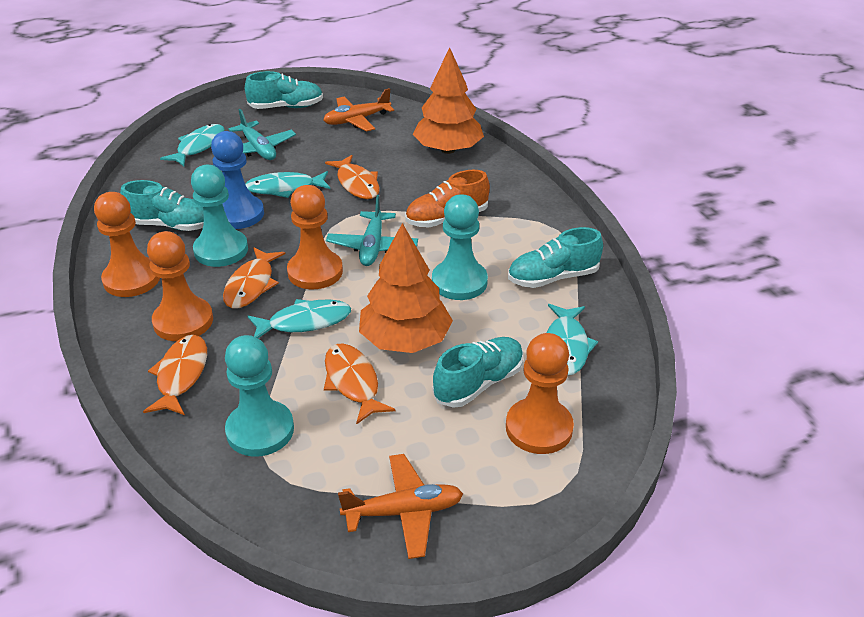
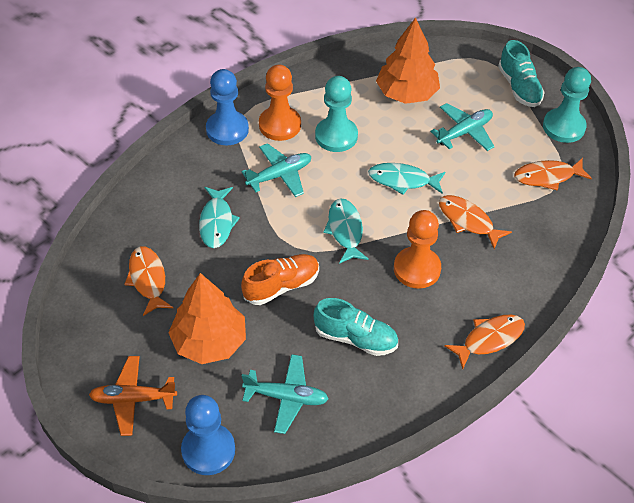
blue pawn: [211,131,264,229] = 1 -> [181,395,235,475] [206,69,249,145] = 2
orange pawn: [94,192,160,297] [147,231,213,341] [287,185,343,289] [506,333,574,454] = 4 -> [259,65,301,141] [394,210,441,289] = 2
orange plane: [323,88,394,132] [338,454,463,559] = 2 -> [89,356,177,436] = 1
turquoise fish: [160,124,225,166] [245,171,330,198] [248,299,351,338] [547,304,598,375] = 4 -> [199,187,240,248] [323,198,369,264] [368,163,445,195] = 3
turquoise pawn: [191,165,248,267] [225,335,294,457] [432,194,488,300] = 3 -> [315,76,358,152] [543,67,591,143] = 2
turquoise plane: [229,109,296,160] [326,195,418,266] = 2 -> [241,143,311,197] [242,354,328,434] [430,103,495,151] = 3
turquoise shoe: [120,180,204,231] [245,71,323,109] [433,337,523,408] [508,227,603,288] = 4 -> [314,298,398,356] [498,40,545,107] = 2

